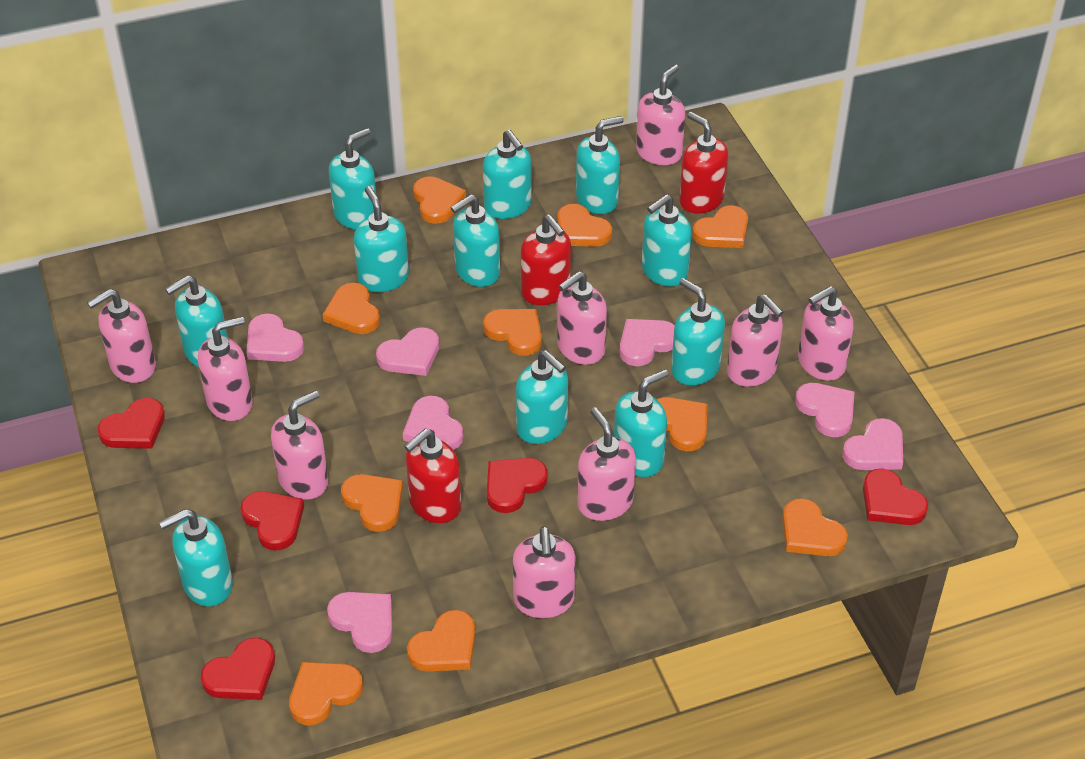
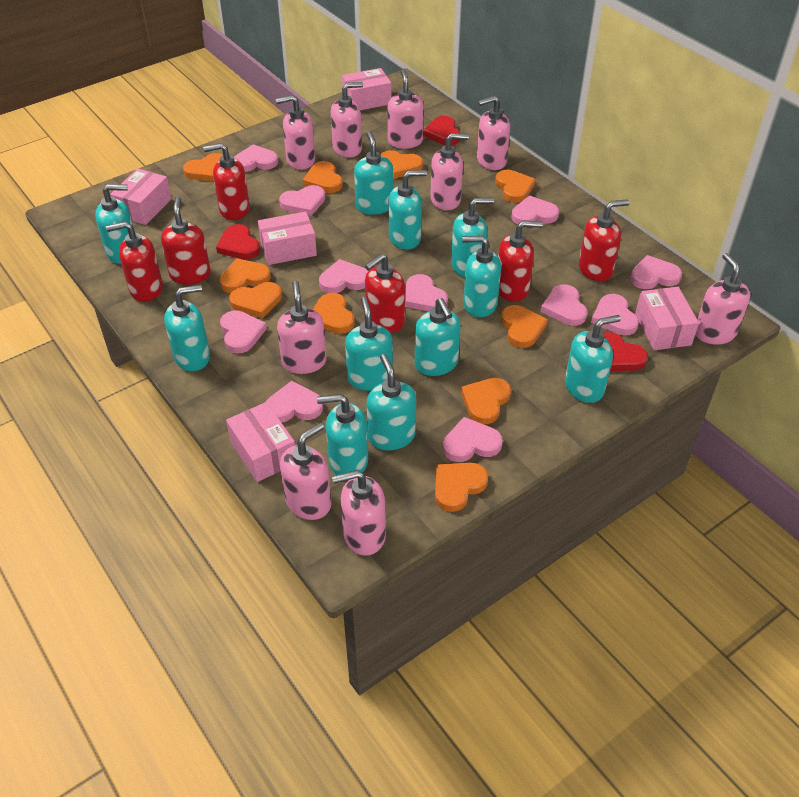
pink box: none = 0 -> [110,169,172,225] [226,402,295,482] [258,211,317,265] [342,68,391,110] [635,287,699,350] = 5
pink heart: [247,313,304,362] [327,592,392,653] [376,328,439,376] [403,396,464,450] [619,319,675,366] [795,383,855,437] [842,418,903,470] = 7 -> [220,310,267,353] [234,144,278,172] [266,381,323,423] [279,185,325,216] [319,259,368,293] [405,274,448,312] [443,417,503,462] [511,195,559,225] [540,284,587,326] [591,294,639,336] [630,255,682,289] = 11
red heart: [98,398,165,449] [201,638,275,700] [240,491,304,550] [487,458,548,513] [863,469,928,525] = 5 -> [216,224,260,259] [423,116,460,145] [603,332,648,371] = 3
red soap dispenser: [404,429,462,523] [521,214,571,305] [679,112,729,213] = 3 -> [106,221,163,302] [161,196,211,285] [203,143,250,220] [365,254,405,333] [498,220,543,302] [579,199,629,281] = 6

